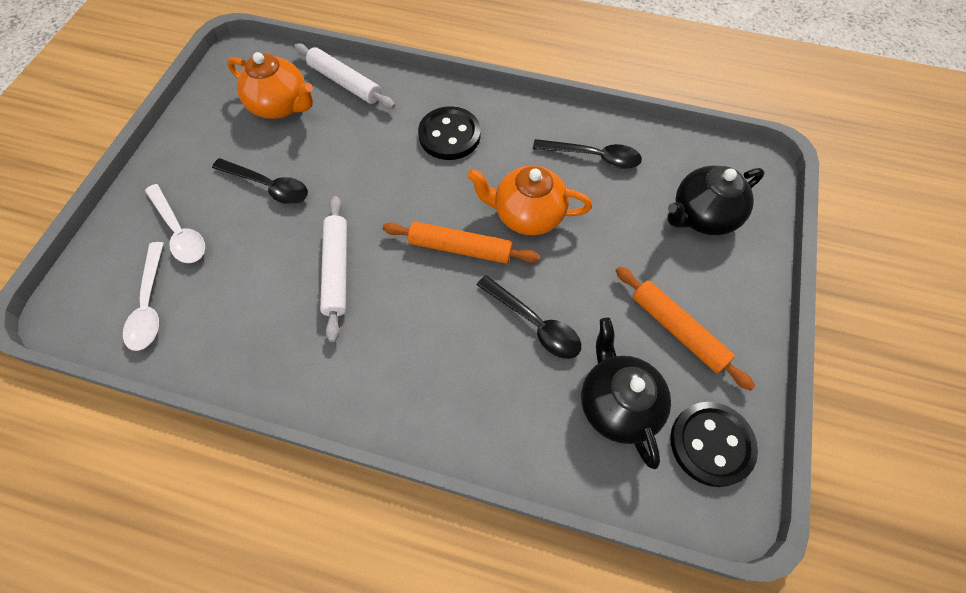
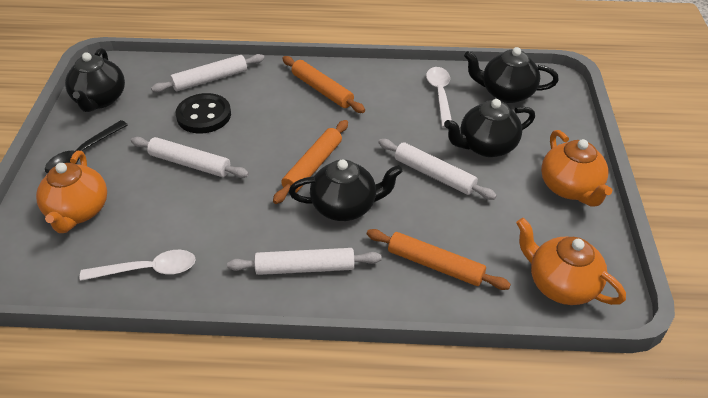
black button: [418,106,481,160] [670,402,758,487] = 2 -> [176,93,231,134] = 1
black spoon: [212,158,308,204] [477,275,581,359] [533,139,642,169] = 3 -> [45,120,128,174] = 1
black teapot: [581,318,671,469] [668,166,764,235] = 2 -> [65,48,125,112] [289,159,403,221] [444,99,535,157] [464,47,559,103] = 4
orange rolling pin: [383,222,540,264] [616,266,755,391] = 2 -> [273,120,348,204] [282,56,365,113] [367,229,511,290] = 3
orange teapot: [227,52,313,119] [467,166,592,235] = 2 -> [36,151,107,233] [516,218,626,305] [541,130,612,207] = 3
white rolling pin: [294,43,395,109] [320,196,347,342] = 2 -> [131,137,249,178] [151,54,265,93] [227,248,382,275] [378,139,497,200] = 4

